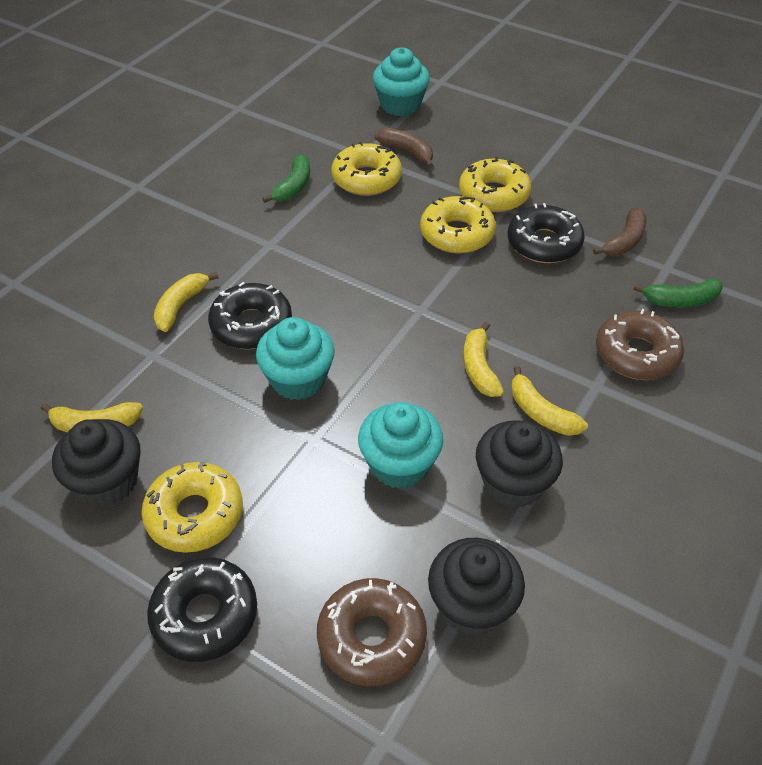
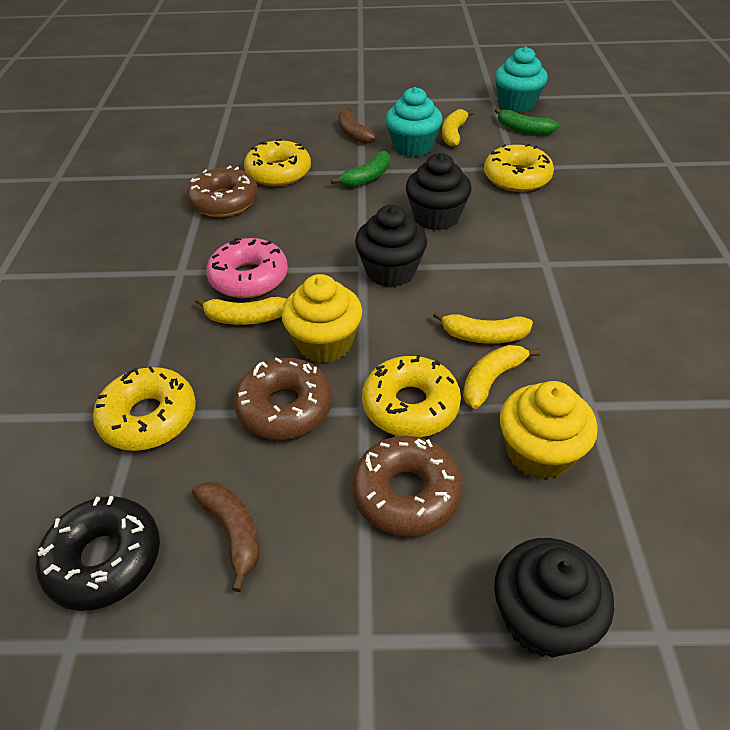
black donut: [147,557,257,662] [208,282,292,349] [508,203,585,263] = 3 -> [36,496,160,611] = 1
brown donut: [317,578,427,686] [596,309,684,380] = 2 -> [187,166,258,217] [234,357,332,440] [352,436,463,537] = 3
pink donut: none = 0 -> [206,238,288,298] = 1
turquoise cupcake: [256,317,335,400] [358,402,443,489] [373,47,430,116] = 3 -> [385,87,443,157] [495,46,548,112] = 2
yellow cupcake: none = 0 -> [281,274,362,363] [500,381,598,480] = 2

